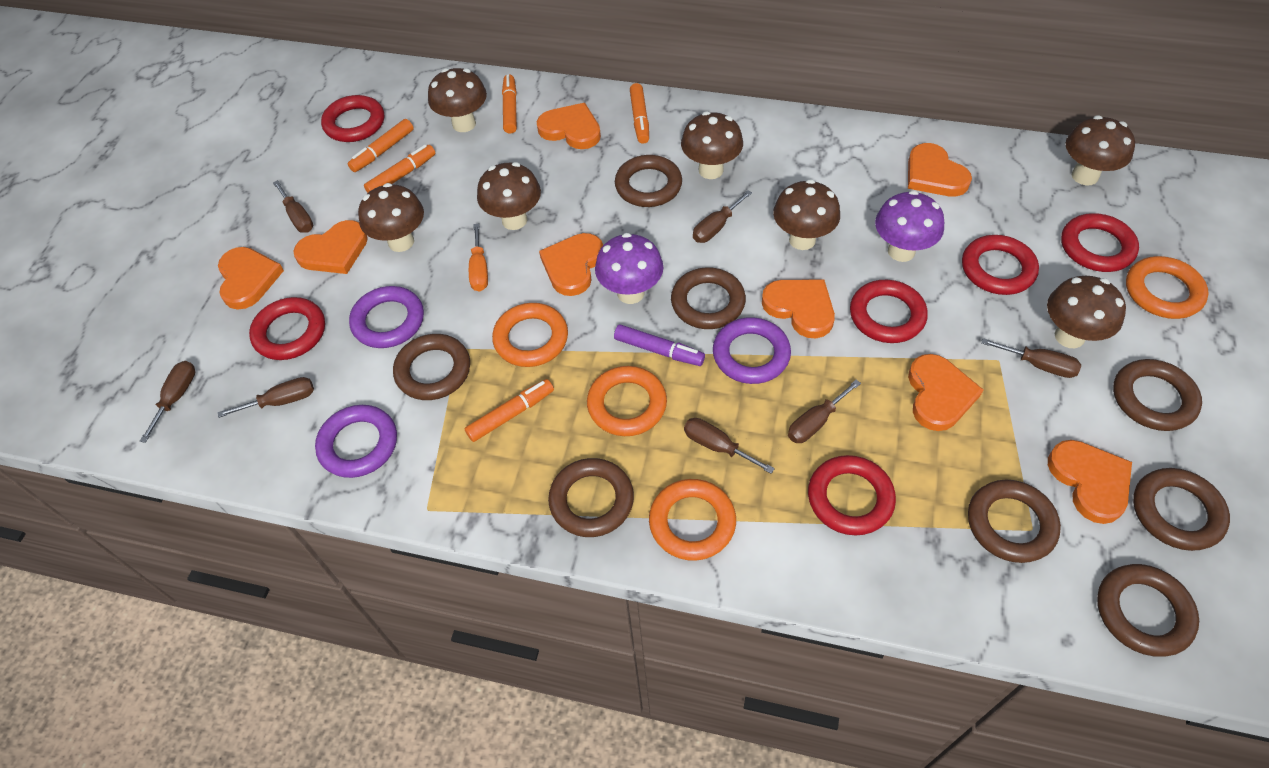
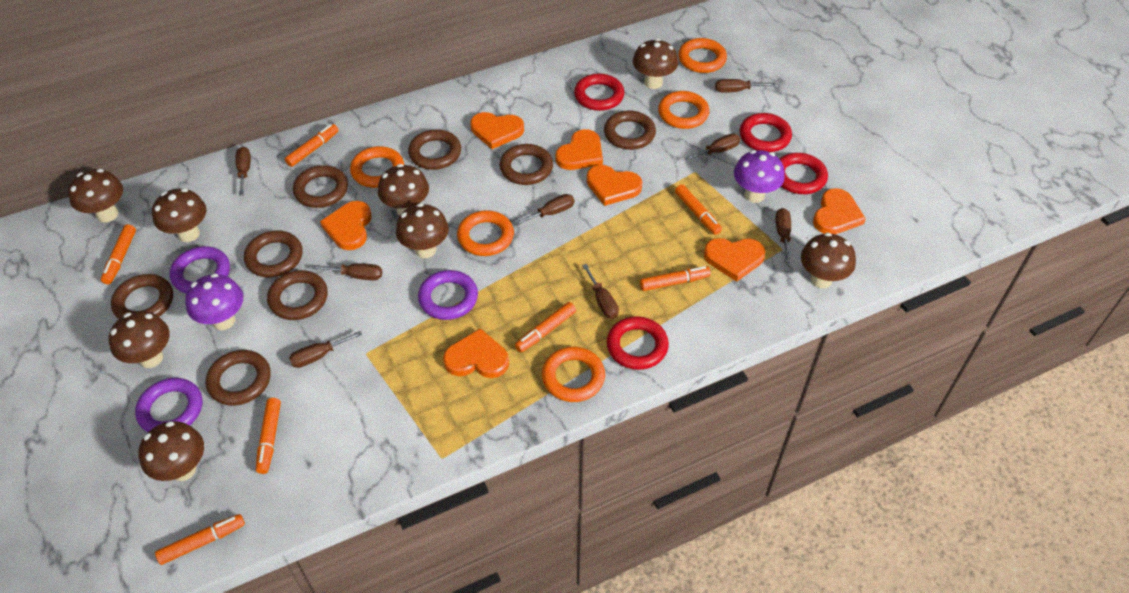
brown mushroom: [358,183,424,252] [428,68,487,132] [477,162,541,230] [681,111,743,179] [773,179,840,250] [1047,276,1126,348] [1065,115,1135,185] = 7 -> [68,169,123,222] [109,311,170,368] [139,421,204,481] [152,188,206,242] [378,164,429,216] [396,203,449,258] [633,38,678,89] [801,232,856,288] = 8
brown screwdriver: [140,361,195,443] [217,377,314,418] [273,180,313,233] [684,418,775,474] [693,190,752,243] [788,380,861,443] [981,338,1081,378] = 7 -> [235,147,251,196] [289,331,362,368] [312,263,382,280] [514,194,574,226] [582,264,619,319] [685,133,740,161] [715,79,775,93] [775,208,791,263] = 8
orange heart: [218,247,284,310] [293,220,368,274] [537,103,601,149] [539,233,603,296] [762,279,835,338] [908,143,972,197] [908,354,983,431] [1048,440,1132,524] = 8 -> [320,201,372,250] [443,328,509,378] [470,112,524,149] [556,129,603,170] [587,165,642,206] [704,238,765,282] [813,188,866,234] = 7
orange marker: [348,119,414,172] [364,145,436,193] [464,379,554,442] [502,74,517,134] [630,83,649,144] = 5 -> [101,224,136,284] [155,514,245,565] [256,398,281,474] [285,124,339,167] [515,302,576,353] [640,266,711,291] [675,184,722,235] = 7
orange ring: [492,303,568,367] [587,366,667,436] [649,479,736,561] [1126,256,1208,319] = 4 -> [350,146,404,188] [457,210,514,256] [542,347,605,402] [658,91,709,129] [678,38,727,73] = 5
orange screwdriver: [469,224,488,291] = 1 -> none = 0
purple marker: [614,324,705,366] = 1 -> none = 0
red ring: [249,297,325,360] [321,95,384,142] [808,455,896,535] [850,280,928,343] [962,235,1039,295] [1061,213,1139,272] = 6 -> [574,74,624,111] [607,316,669,370] [740,113,792,152] [779,153,828,194] = 4

